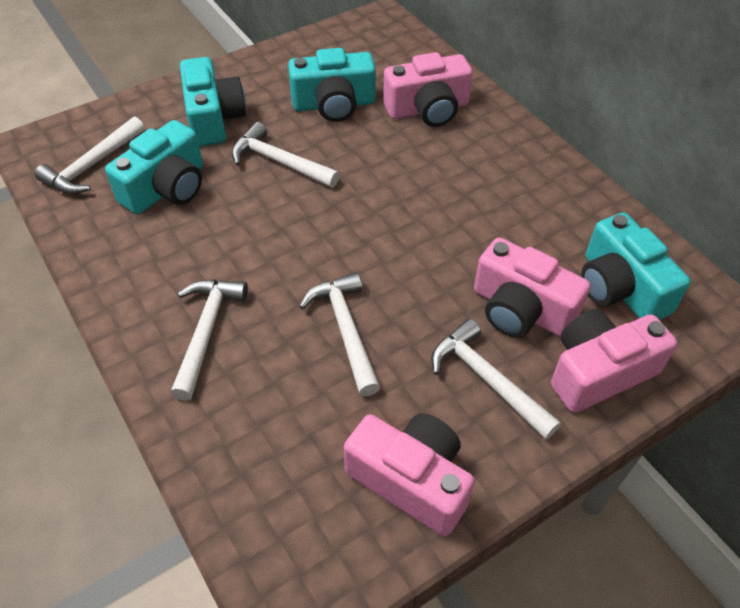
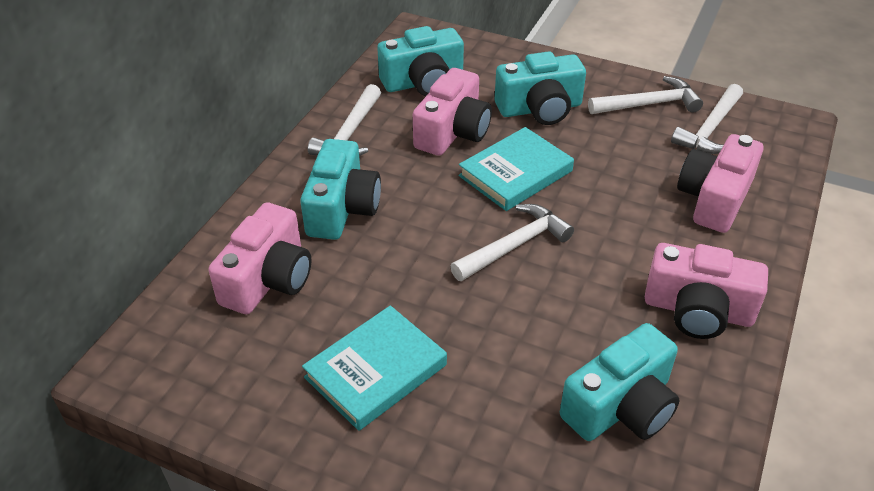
turquoise book: none = 0 -> [302,306,447,431] [459,127,574,211] = 2
white hammer: [35,117,145,194] [170,279,248,401] [232,122,340,188] [299,272,380,396] [431,318,561,440] = 5 -> [308,84,381,156] [450,204,574,281] [588,76,703,114] [671,84,743,154] = 4

